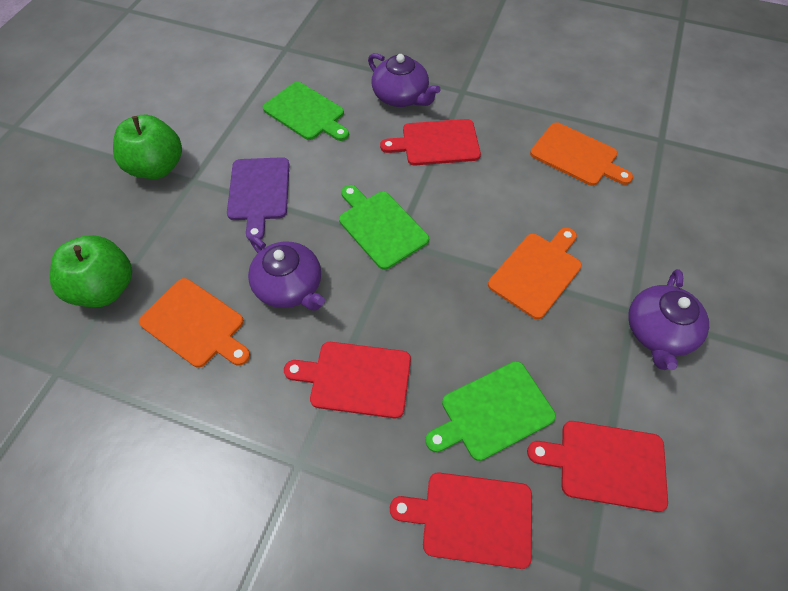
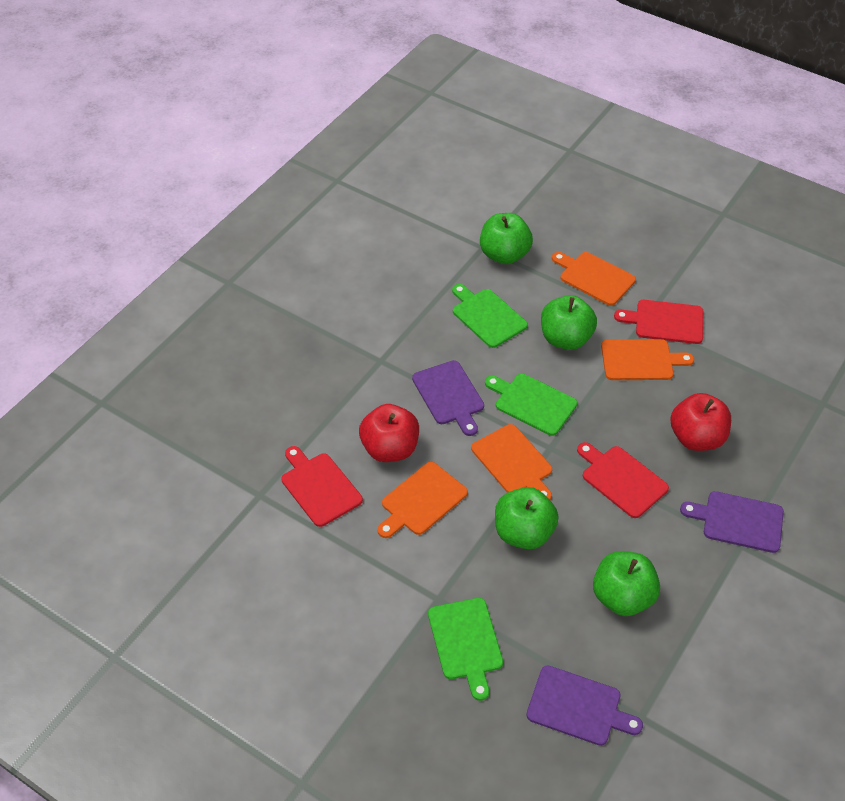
green apple: [50,235,132,307] [113,115,182,179] = 2 -> [480,213,533,264] [495,487,558,549] [541,295,597,350] [593,551,660,616] = 4
orange cutting board: [139,278,250,368] [488,227,582,319] [530,122,633,186] = 3 -> [377,462,468,538] [471,424,552,500] [552,252,636,306] [601,339,694,380] = 4
purple cutting board: [227,157,290,241] = 1 -> [412,360,484,436] [526,665,643,746] [680,491,784,553] = 3
purple teapot: [248,236,325,311] [368,53,440,107] [628,269,709,370] = 3 -> none = 0
red apple: none = 0 -> [359,404,419,462] [670,393,731,451] = 2
red cutting board: [284,342,411,418] [380,119,481,165] [390,473,532,569] [527,421,668,512] = 4 -> [282,446,363,527] [577,442,669,518] [614,300,703,344] = 3

